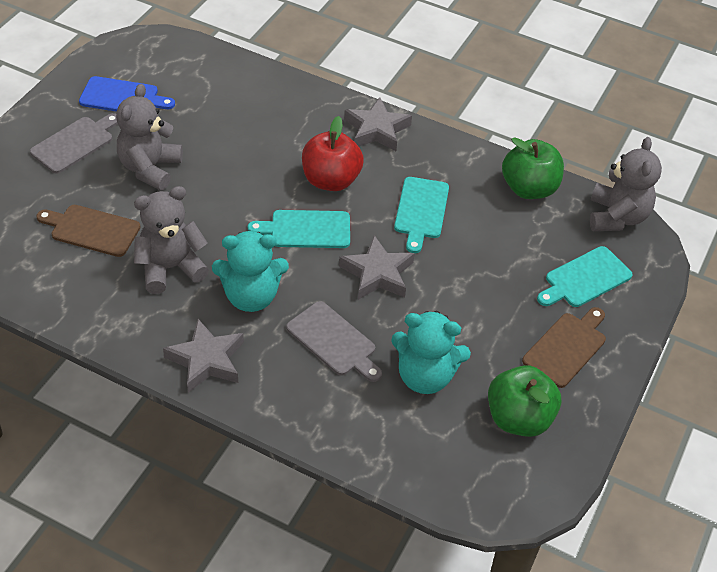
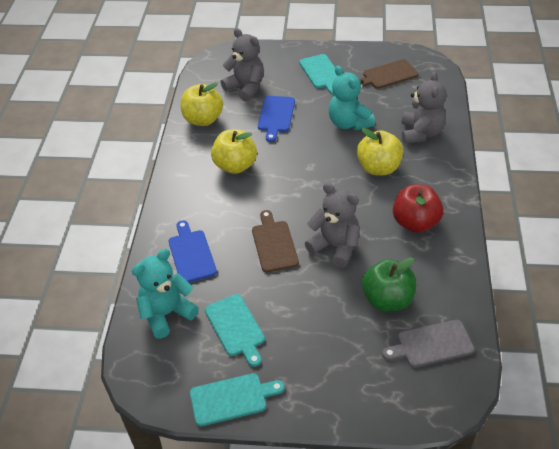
blue cutting board: [79,76,175,112] = 1 -> [169,220,217,282] [258,96,295,142] = 2
green apple: [488,365,561,437] [502,137,564,199] = 2 -> [362,257,416,311] = 1
grey cutting board: [30,113,118,174] [286,301,382,382] = 2 -> [382,320,474,367] = 1
grey star: [163,319,244,393] [339,235,415,300] [344,97,412,151] = 3 -> none = 0
yellow apple: none = 0 -> [180,82,223,126] [211,129,257,174] [357,128,404,175] = 3

